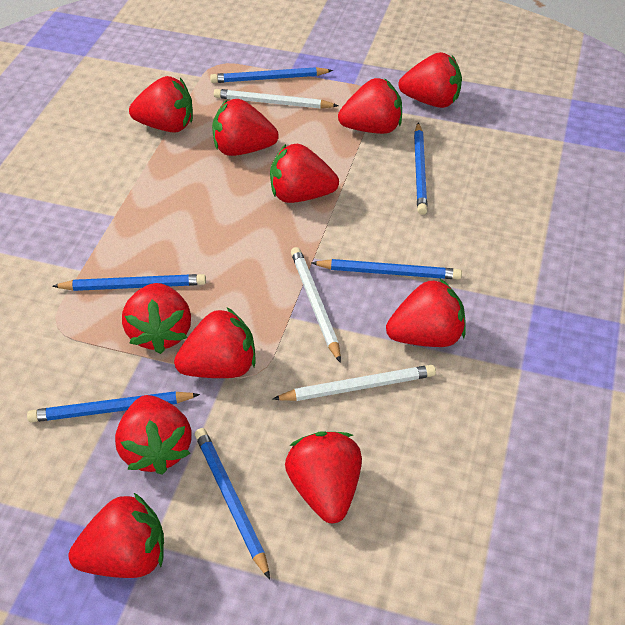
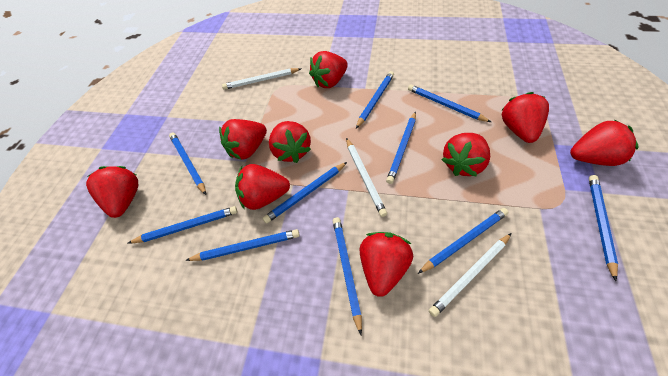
blue pencil: [27,391,200,422] [52,274,206,291] [195,428,270,579] [210,67,333,83] [311,259,462,280] [414,123,428,215] = 6 -> [128,206,237,243] [169,132,206,195] [185,229,300,261] [263,162,347,224] [333,217,362,335] [356,71,394,128] [386,111,416,184] [408,84,491,122] [418,208,508,274] [589,175,618,281] = 10
red strawberry: [68,493,164,578] [115,395,192,475] [122,283,191,354] [129,76,193,133] [174,308,256,378] [212,99,279,156] [270,144,339,203] [285,431,362,523] [338,78,402,134] [386,279,466,347] [399,52,462,108] = 11 -> [86,166,138,218] [219,119,267,160] [235,164,290,210] [269,121,311,163] [309,51,348,88] [360,232,413,297] [442,133,490,177] [502,92,549,143] [570,119,639,166] = 9

